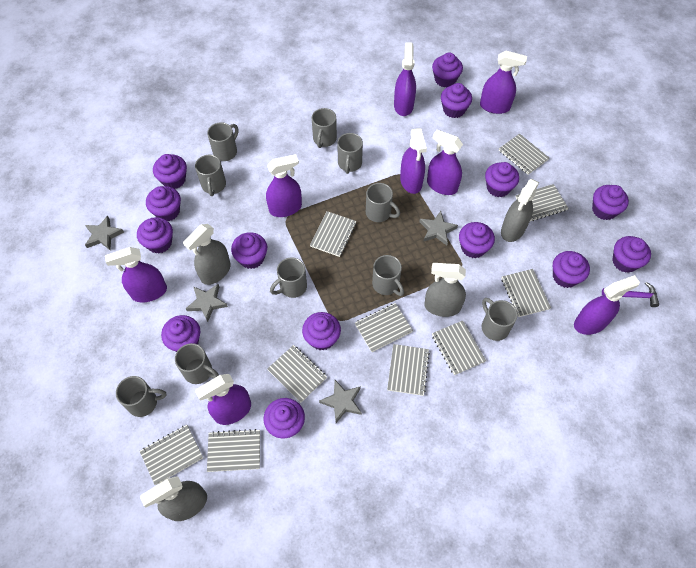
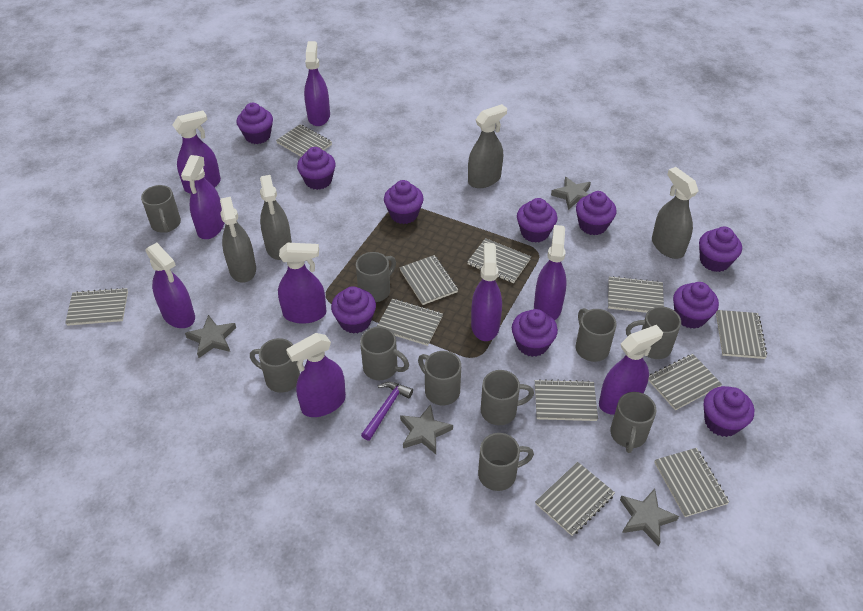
grey notebook: [140,425,203,485] [207,429,260,472] [267,345,327,402] [310,211,356,257] [355,303,413,352] [387,344,430,396] [432,320,486,375] [499,134,549,175] [501,269,551,317] [516,184,568,221] = 10 -> [65,288,128,326] [276,124,332,157] [377,299,443,346] [399,255,458,305] [467,238,531,283] [535,379,598,421] [535,462,615,536] [608,276,664,313] [648,354,722,410] [654,448,729,517] [716,310,767,359] = 11
purple cupcake: [137,217,173,254] [146,186,181,221] [153,154,187,189] [161,315,200,352] [231,232,267,269] [264,398,305,438] [302,312,341,350] [432,52,463,87] [441,83,472,118] [459,222,495,258] [485,162,519,197] [553,251,590,288] [592,185,629,220] [612,236,651,273] = 14 -> [237,103,273,144] [297,147,336,190] [331,286,376,333] [384,180,424,224] [512,309,558,357] [517,198,558,243] [576,191,616,235] [673,282,719,329] [699,227,742,272] [704,386,754,437] = 10
purple spray bottle: [105,247,167,303] [195,374,251,425] [266,154,302,217] [394,42,416,116] [400,128,427,194] [427,130,463,195] [480,51,527,114] [574,275,640,335] = 8 -> [146,243,195,328] [173,110,221,194] [181,155,224,239] [278,243,327,324] [286,333,346,417] [304,41,330,126] [471,243,502,341] [534,225,567,320] [599,325,663,415] = 9

